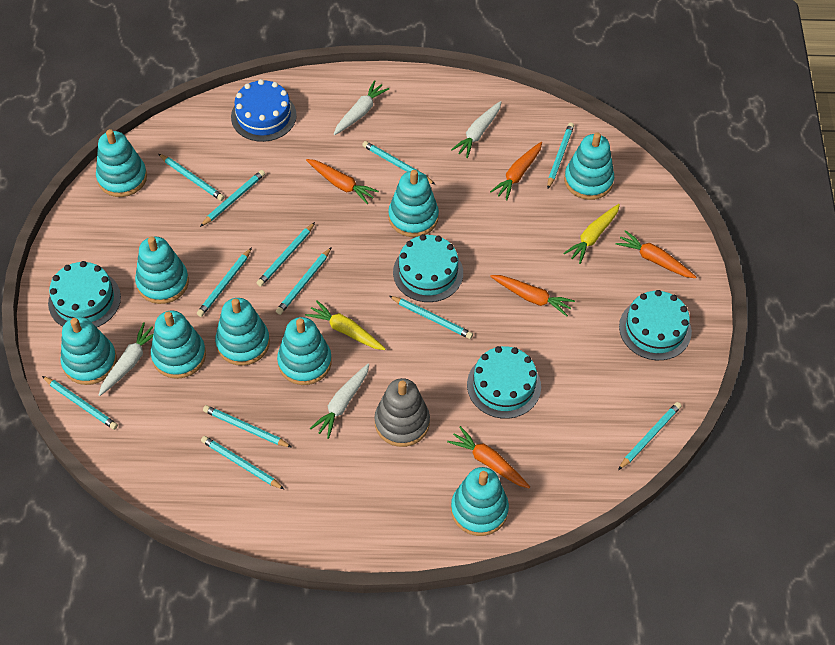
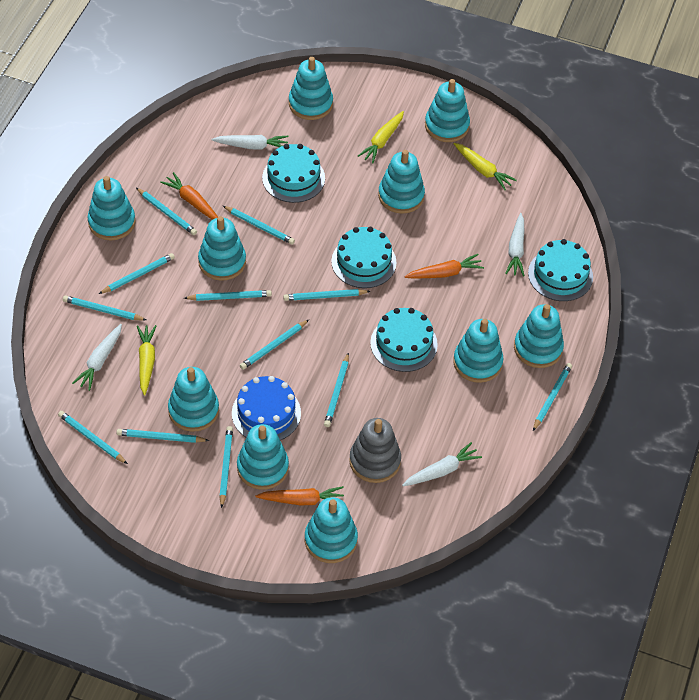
orange carrot: [306,159,379,205] [447,426,530,488] [490,142,542,201] [490,275,575,317] [616,230,696,278] = 5 -> [160,172,218,220] [255,486,344,506] [404,254,484,279] = 3
turquoise stacking toy: [60,317,117,385] [96,129,147,197] [135,236,189,304] [151,310,206,379] [215,298,270,366] [277,317,332,385] [388,170,439,237] [451,467,509,536] [564,132,614,200] = 9 -> [87,176,136,240] [168,367,219,432] [198,216,246,281] [237,424,289,490] [289,57,333,120] [305,497,358,563] [378,150,425,214] [425,79,470,142] [453,319,504,383] [514,304,564,368] = 10
yellow carrot: [305,300,386,350] [563,204,620,264] = 2 -> [137,325,157,396] [358,111,404,164] [454,143,517,190] = 3

